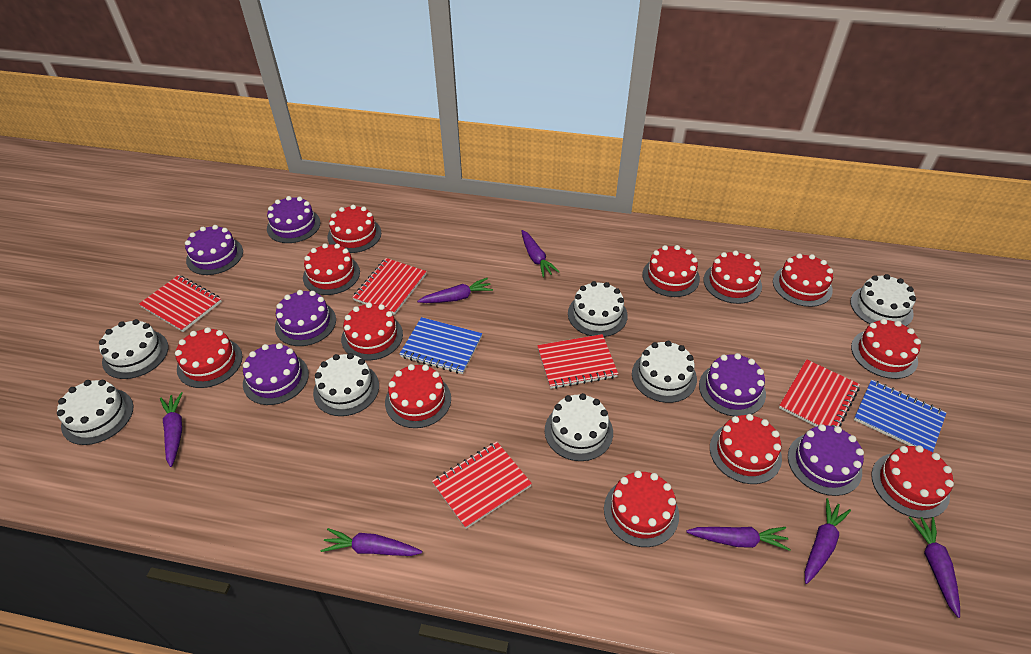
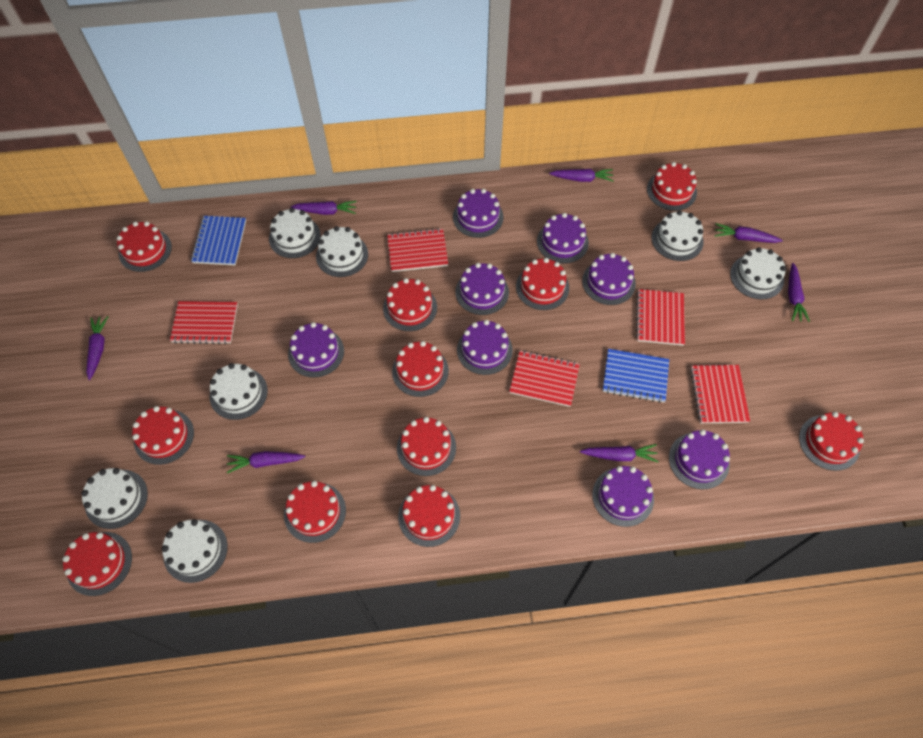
purple cake: [185,225,243,275] [243,343,309,405] [267,196,321,243] [275,290,336,346] [699,353,766,416] [788,424,864,496] = 6 -> [288,322,344,378] [453,189,504,238] [456,263,509,315] [457,320,513,375] [537,213,589,264] [582,253,636,305] [592,466,654,527] [669,430,730,489] = 8
red cake: [175,327,243,388] [303,243,360,295] [327,205,381,253] [341,302,403,361] [385,364,451,428] [604,471,679,547] [642,245,700,297] [703,251,762,304] [710,414,782,484] [773,253,833,307] [851,319,921,379] [871,445,954,519] = 12 -> [62,532,132,596] [117,221,172,272] [132,406,194,465] [284,481,346,543] [383,278,437,331] [392,341,449,397] [397,417,456,476] [398,485,460,547] [516,258,569,310] [647,162,697,211] [799,412,864,471] = 11

